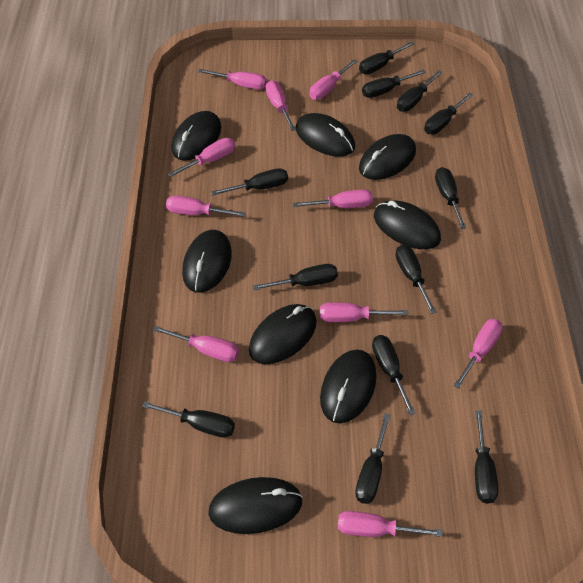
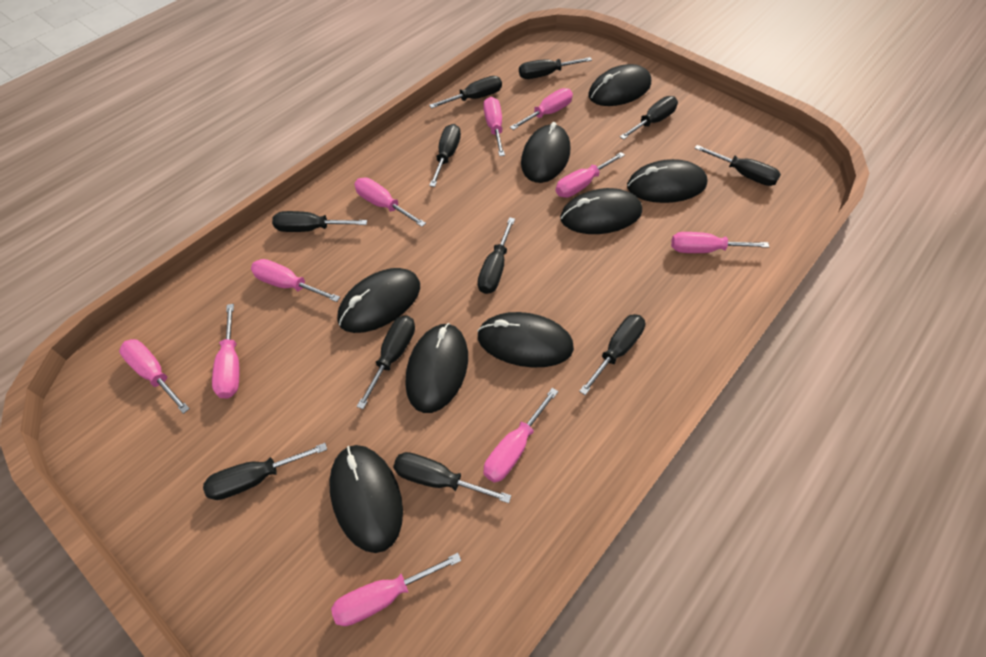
black screwdriver: [142,401,235,438] [211,168,288,196] [253,264,338,290] [355,414,391,504] [359,41,415,74] [362,70,426,98] [372,335,416,415] [396,245,437,314] [397,70,443,112] [424,93,473,134] [435,167,466,229] [475,410,498,504] = 12 -> [203,443,327,500] [272,211,367,232] [357,315,415,409] [393,452,511,503] [429,76,502,108] [429,124,461,187] [478,217,515,294] [519,57,592,79] [579,314,645,395] [620,96,678,140] [695,145,781,186] = 11

